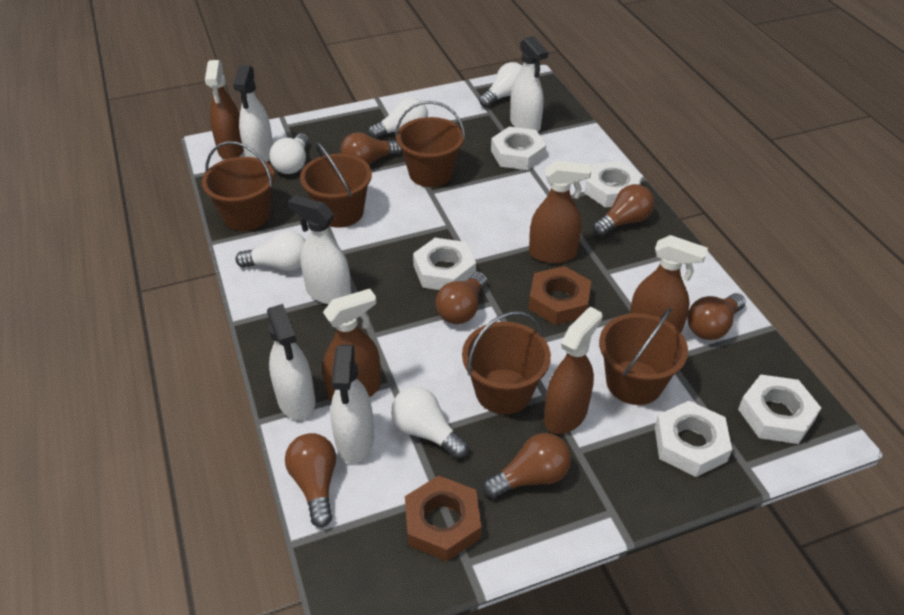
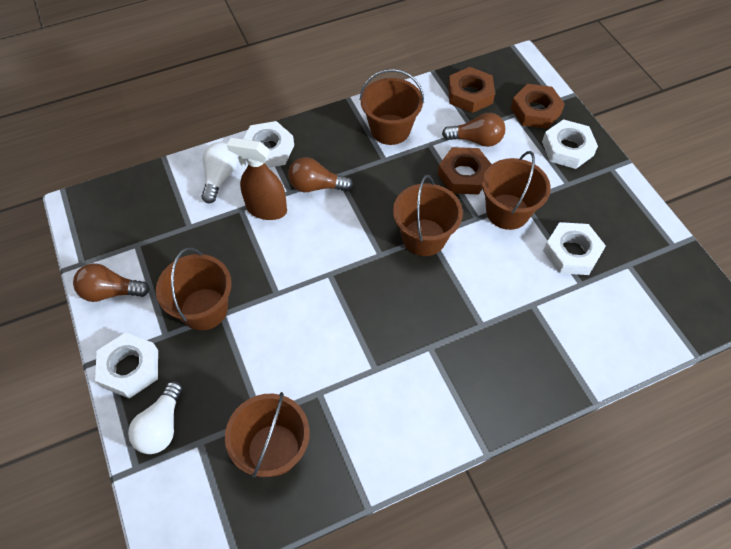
brown light bulb: [285,433,336,527] [341,132,402,165] [435,272,487,324] [483,433,571,498] [593,184,654,236] [687,293,746,340] = 6 -> [73,263,150,302] [288,157,353,192] [442,113,506,147] = 3
brown nut: [405,475,482,561] [529,266,591,325] = 2 -> [437,147,492,194] [448,67,495,113] [511,84,565,129] = 3
brown spray bottle: [205,60,244,160] [323,289,381,403] [529,161,591,263] [544,307,602,434] [630,235,708,333] = 5 -> [227,138,287,220] = 1
white light bulb: [235,231,306,271] [269,133,309,174] [368,97,428,139] [391,387,468,459] [479,62,522,107] = 5 -> [128,381,183,454] [201,142,238,203] = 2
white nut: [413,238,476,290] [491,127,546,170] [584,161,642,207] [655,401,732,477] [738,374,821,444] = 5 -> [95,332,158,398] [243,121,294,168] [542,119,598,169] [543,222,606,275] = 4
white spray bottle: [233,65,273,162] [267,304,315,420] [288,195,351,305] [330,345,374,464] [510,36,548,132] = 5 -> none = 0

